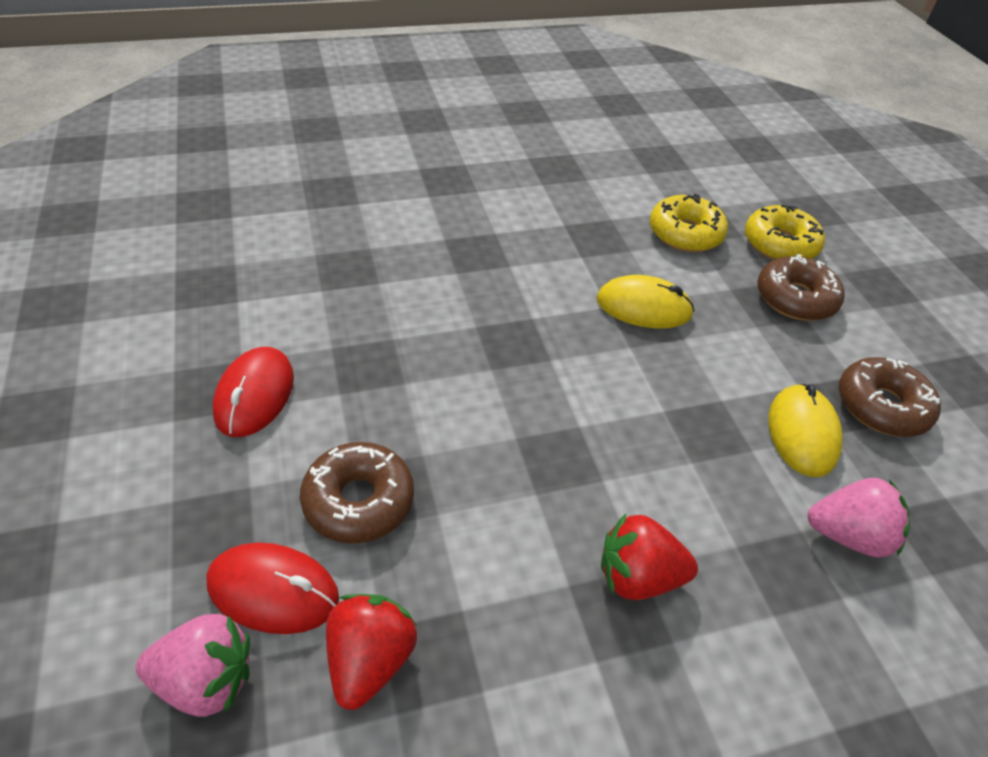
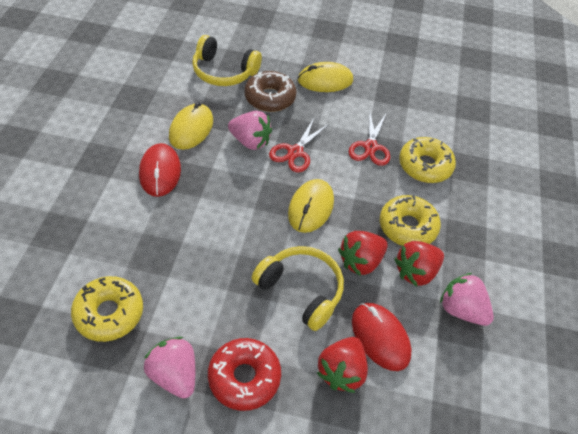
brown donut: [300,442,414,544] [757,254,845,321] [839,357,941,437] = 3 -> [244,71,296,112] = 1
pink strawberry: [136,614,250,717] [808,478,910,557] = 2 -> [144,337,195,399] [228,111,272,150] [440,273,494,326] = 3
red donut: none = 0 -> [208,338,281,411] = 1
red scissors: none = 0 -> [269,118,329,172] [349,113,390,166] = 2
red strawberry: [326,594,417,710] [601,514,698,600] = 2 -> [317,337,368,393] [338,231,388,276] [394,241,444,287] = 3
yellow donut: [650,194,728,252] [745,204,825,260] = 2 -> [71,276,143,342] [380,195,441,246] [399,137,456,183] = 3
yellow headphones: none = 0 -> [192,35,262,86] [252,246,344,331] = 2
yellow mouse: [597,275,695,328] [768,384,843,477] = 2 -> [169,102,213,150] [288,179,334,233] [298,62,353,92] = 3

